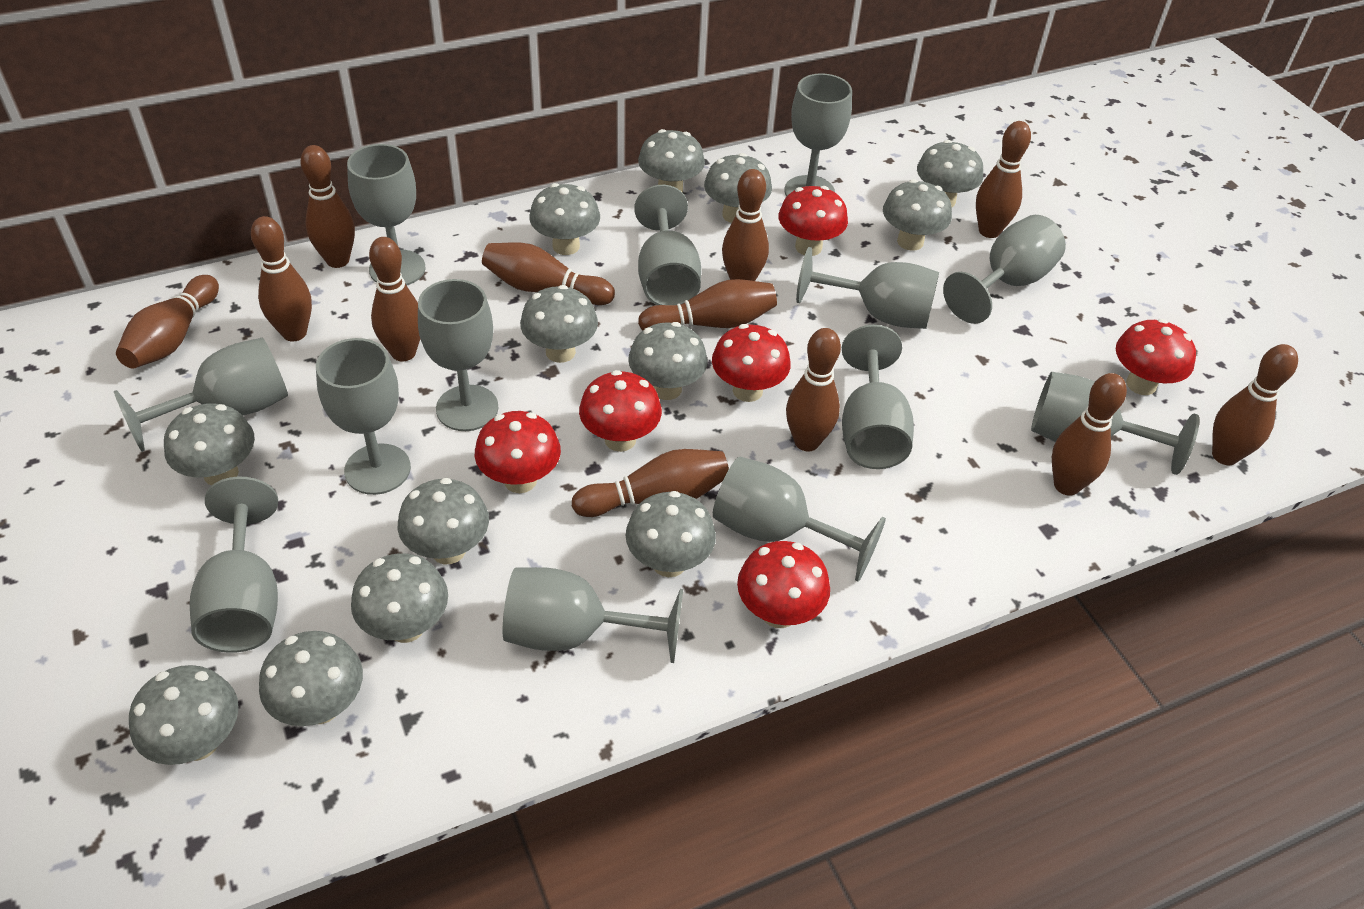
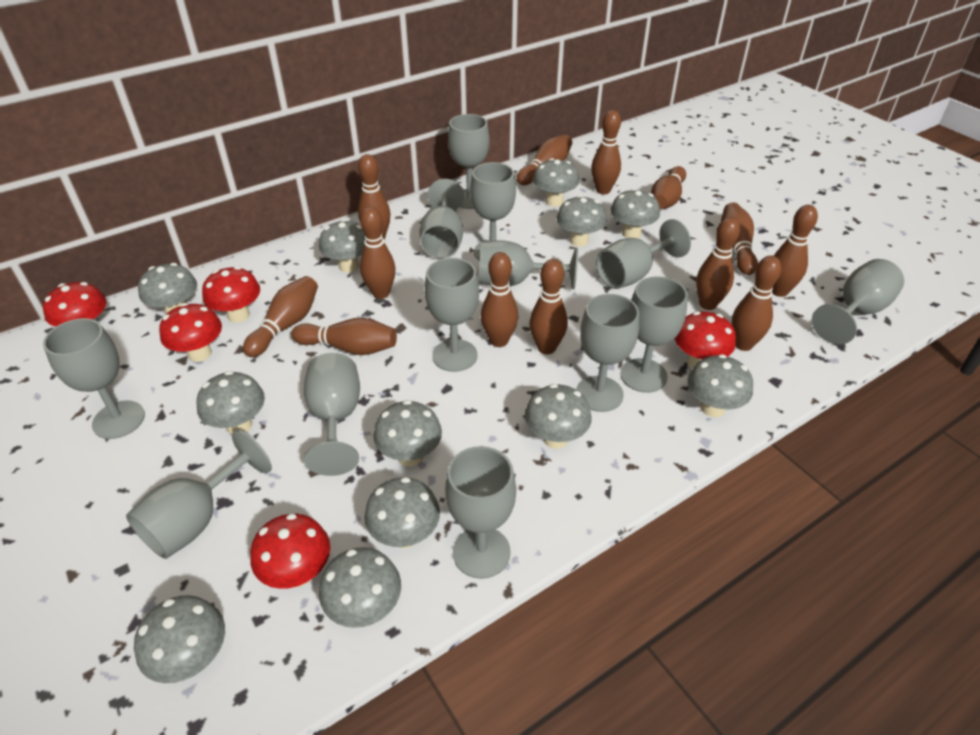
brown bowling pin: [116,275,219,369] [251,216,312,341] [300,145,355,268] [369,237,420,361] [482,243,615,305] [572,449,729,517] [638,279,777,330] [722,169,769,281] [786,328,841,451] [976,121,1031,238] [1052,373,1127,496] [1212,344,1298,465] = 12 -> [243,276,318,357] [291,318,397,355] [358,154,391,240] [360,207,396,299] [481,252,519,347] [517,134,572,185] [529,259,568,354] [591,110,621,194] [651,166,686,209] [696,217,740,310] [721,202,758,275] [732,256,782,351] [772,205,818,297] = 13
grey mushroom: [129,665,239,765] [164,403,255,486] [259,631,363,726] [351,554,448,643] [398,478,489,564] [520,285,598,363] [529,183,600,255] [625,491,716,577] [628,322,708,400] [638,129,705,193] [704,153,772,223] [883,179,952,251] [917,140,983,207] = 13 -> [134,595,225,683] [138,263,197,314] [197,371,265,434] [319,219,365,273] [319,547,401,628] [364,477,440,548] [373,400,442,466] [525,384,592,449] [533,158,579,207] [557,195,606,247] [610,188,660,238] [687,354,753,417] = 12
red mushroom: [475,411,561,493] [579,370,662,452] [712,324,791,402] [737,541,830,628] [778,186,848,256] [1116,319,1196,395] = 6 -> [43,282,107,327] [159,303,222,362] [202,266,260,323] [250,513,330,589] [675,311,736,368] = 5

